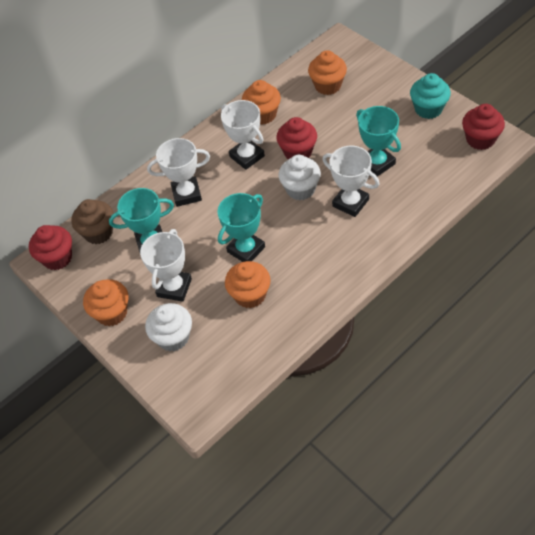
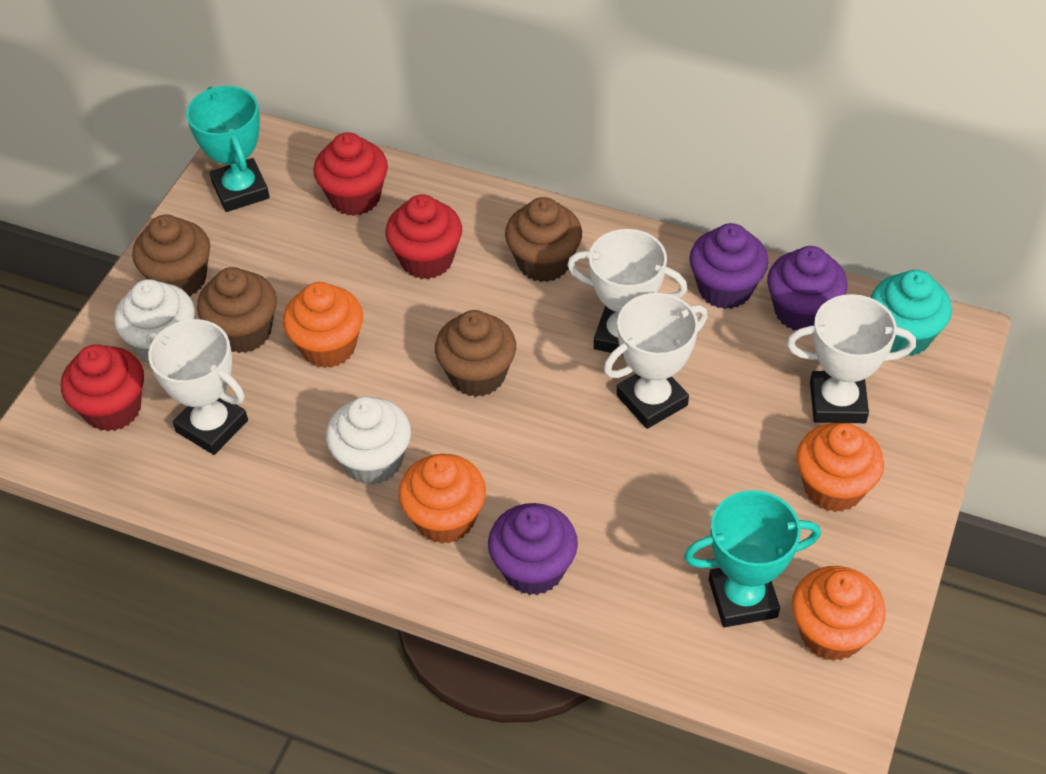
brown cupcake: [72,199,114,244] = 1 -> [132,215,210,296] [197,267,277,353] [435,310,516,397] [505,197,582,282] = 4
purple cupcake: none = 0 -> [488,503,578,595] [689,223,769,309] [767,246,847,330] = 3
turquoise trophy: [109,188,174,252] [217,193,265,262] [356,106,401,176] = 3 -> [186,86,270,212] [684,490,821,627] = 2

